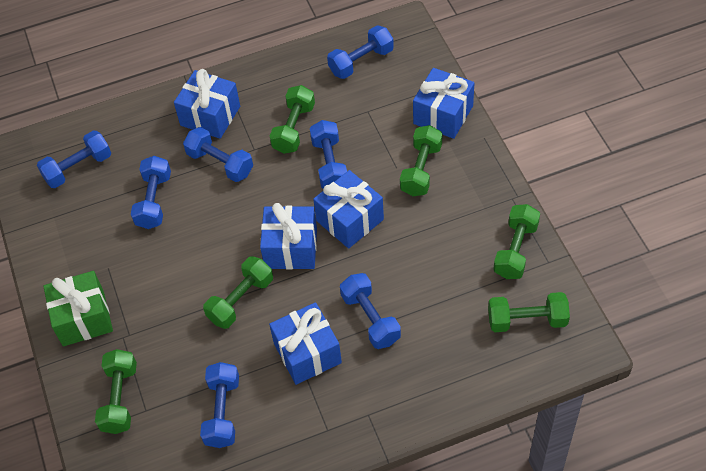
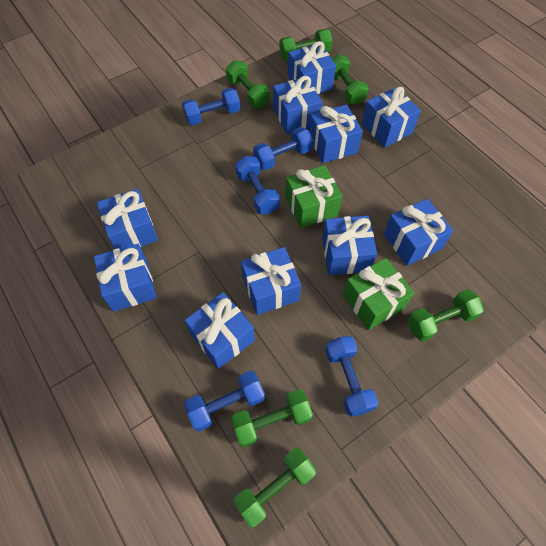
blue dumbbell: [37,130,111,188] [131,156,171,229] [183,127,253,182] [200,362,239,448] [310,120,347,189] [327,25,394,79] [340,273,401,349] = 7 -> [182,88,240,125] [184,371,265,432] [235,156,280,214] [253,127,313,170] [325,336,379,417] = 5
blue gift: [174,69,240,139] [260,203,317,269] [269,302,342,385] [313,170,384,249] [413,68,474,139] = 5 -> [94,244,157,312] [97,189,158,249] [184,292,255,369] [241,247,301,315] [273,76,322,134] [288,41,336,94] [309,105,363,163] [322,216,377,275] [362,87,421,148] [384,199,453,266] = 10
green gift: [43,271,113,346] = 1 -> [285,165,342,228] [343,258,414,330] = 2

